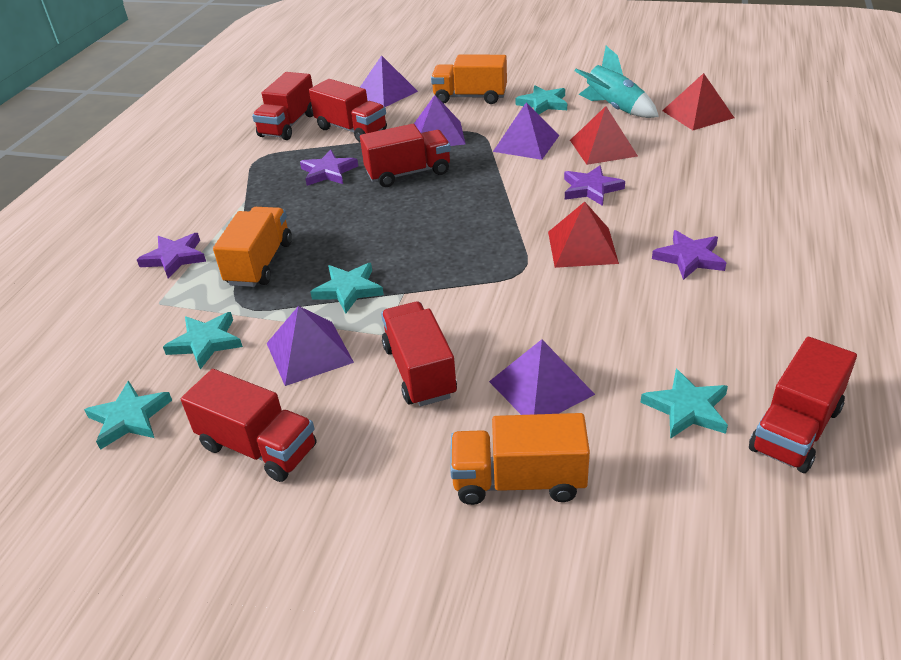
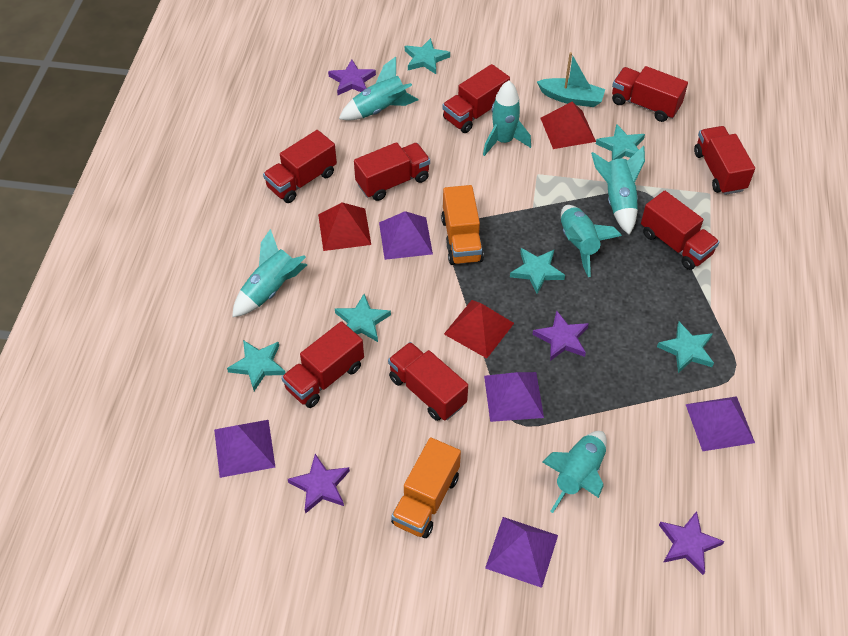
orange truck: [213,207,292,287] [431,55,507,104] [450,413,590,505] = 3 -> [391,437,461,538] [441,185,484,265] = 2
red truck: [181,369,316,482] [252,72,314,140] [309,79,387,143] [360,124,451,187] [381,302,457,406] [749,337,857,473] = 6 -> [263,130,337,203] [281,321,364,408] [354,142,430,201] [388,342,468,421] [442,64,510,133] [612,66,688,122] [641,191,719,270] [694,126,755,195] = 8
turquoise boat: none = 0 -> [537,52,605,107] = 1
turquoise rocket: [574,46,659,118] = 1 -> [232,229,307,317] [339,57,418,120] [483,80,531,156] [542,431,607,513] [561,205,622,277] [591,146,645,235] = 6
turquoise star: [84,381,172,450] [163,312,243,370] [310,263,384,314] [516,85,567,114] [640,369,728,439] = 5 -> [227,340,285,391] [335,294,391,342] [405,38,450,74] [510,248,565,294] [596,124,645,160] [657,322,714,373] = 6

